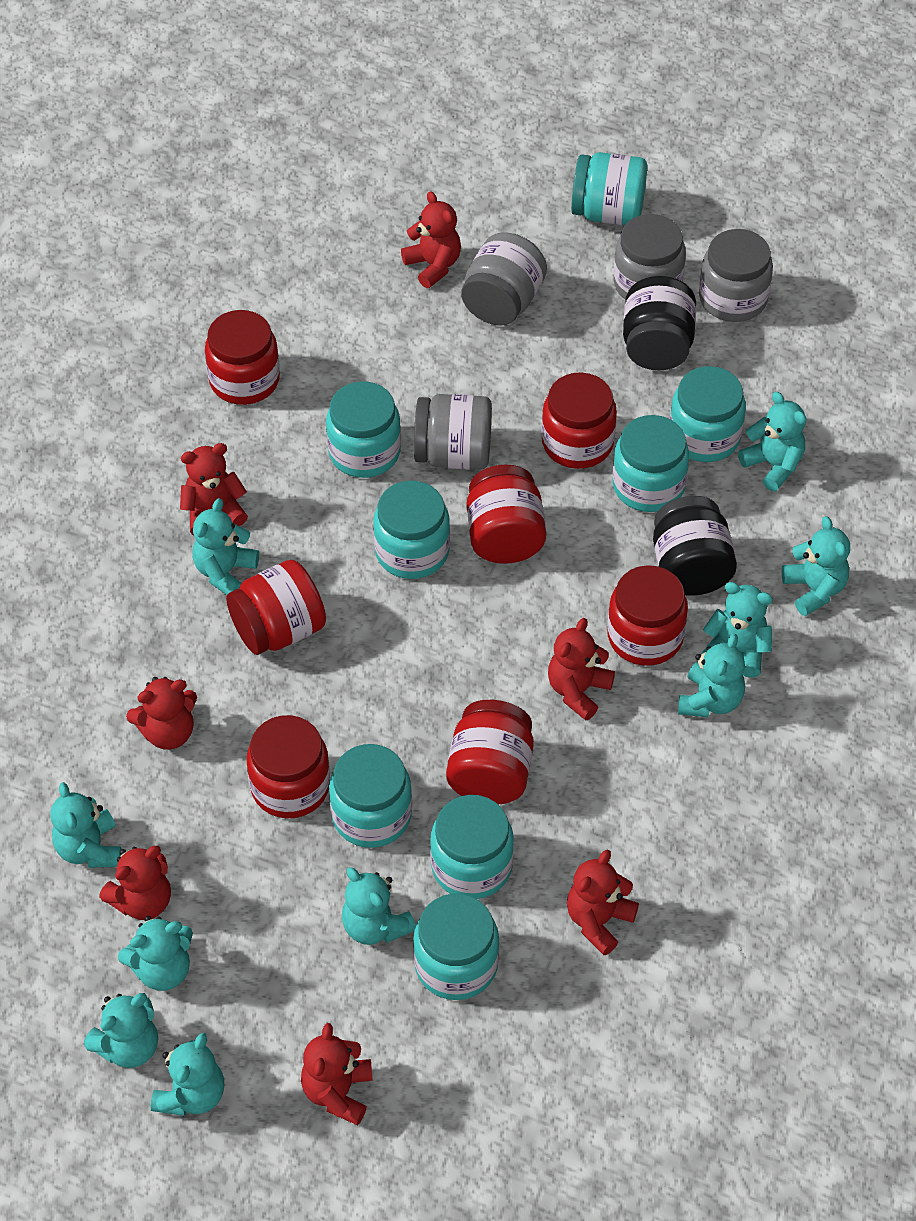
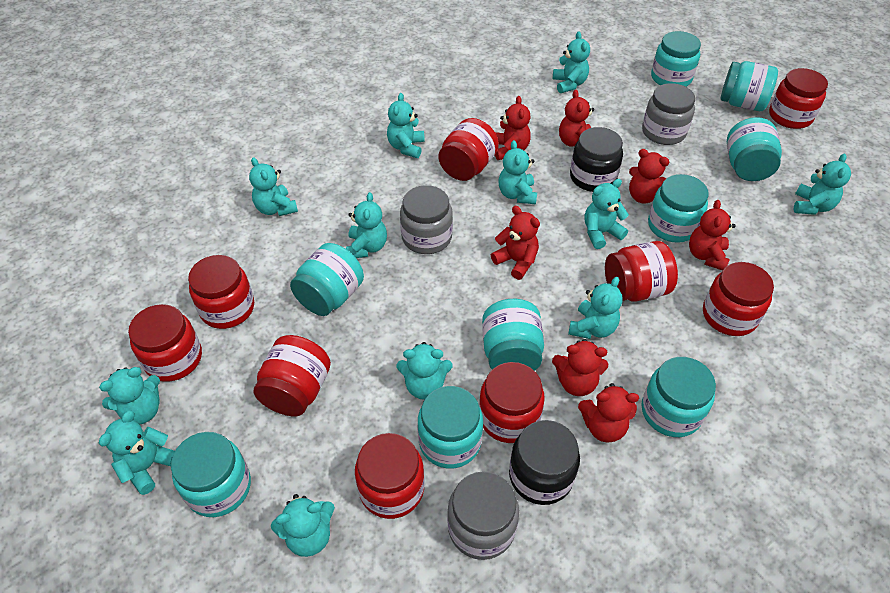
grey jar: [414,394,492,470] [461,232,547,326] [614,214,686,300] [699,229,773,322] = 4 -> [400,185,453,254] [447,472,519,560] [642,83,695,145] = 3
red jar: [205,310,280,405] [226,560,326,655] [247,715,330,819] [446,700,534,804] [467,464,546,564] [542,372,617,469] [607,565,688,666] = 7 -> [128,304,202,382] [188,255,254,329] [253,335,331,416] [355,433,425,519] [439,118,499,181] [479,362,545,443] [605,241,678,301] [703,262,774,336] [769,68,828,129] = 9
turquoise jar: [326,381,401,478] [329,744,412,848] [373,481,450,579] [413,894,499,1000] [430,795,514,899] [571,152,647,225] [612,415,689,512] [670,366,746,462] = 8 -> [171,432,251,517] [290,243,364,316] [418,386,483,469] [482,299,544,371] [642,357,716,437] [648,174,709,243] [651,31,701,87] [720,61,778,111] [727,117,782,181] = 9
turquoise teddy bear: [50,782,122,868] [84,993,158,1068] [118,916,193,991] [151,1033,224,1116] [192,498,259,595] [342,867,416,945] [678,634,745,717] [701,582,773,678] [738,392,807,491] [782,516,850,616] = 10 -> [99,367,160,424] [99,410,175,495] [249,157,298,216] [271,494,335,557] [346,192,387,258] [387,93,425,158] [397,342,452,400] [499,140,537,204] [553,31,590,93] [568,277,623,339] [585,179,629,249] [794,154,851,215] = 12

